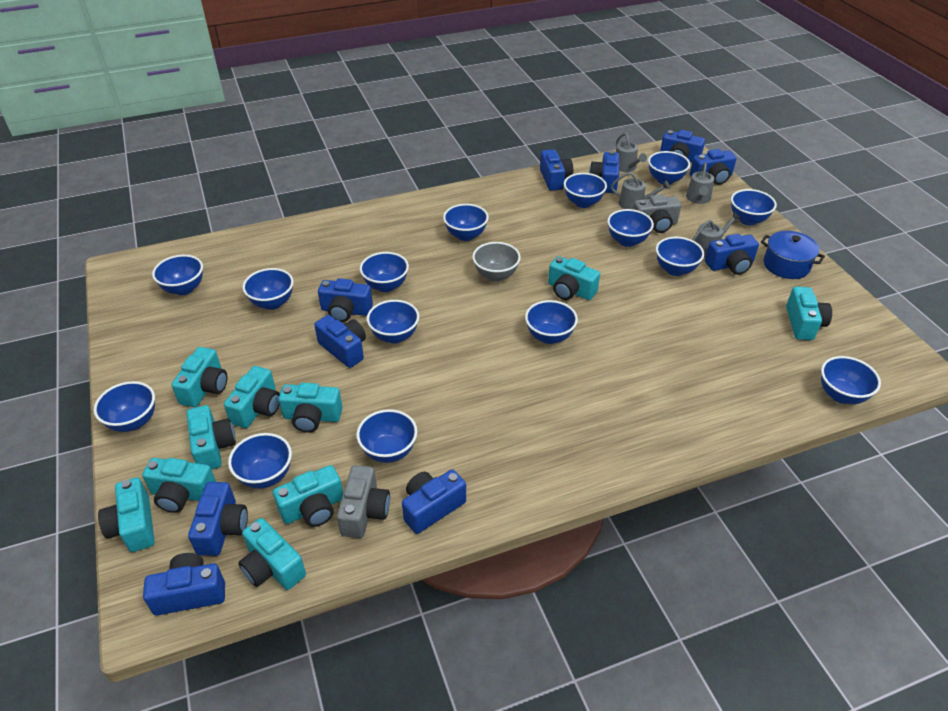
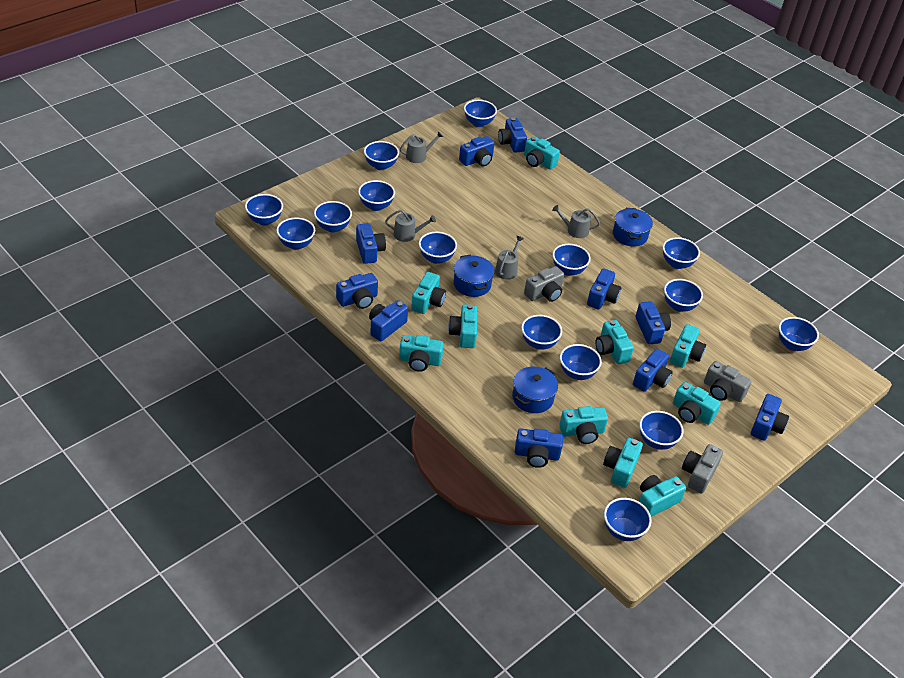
blue pot: [761,231,825,279] = 1 -> [453,254,495,297] [512,367,558,413] [613,208,653,247] = 3
grey bowl: [472,242,521,282] = 1 -> none = 0
grey camera: [337,465,390,538] [633,194,681,233] = 2 -> [524,266,564,302] [682,444,723,493] [704,361,752,402] = 3

